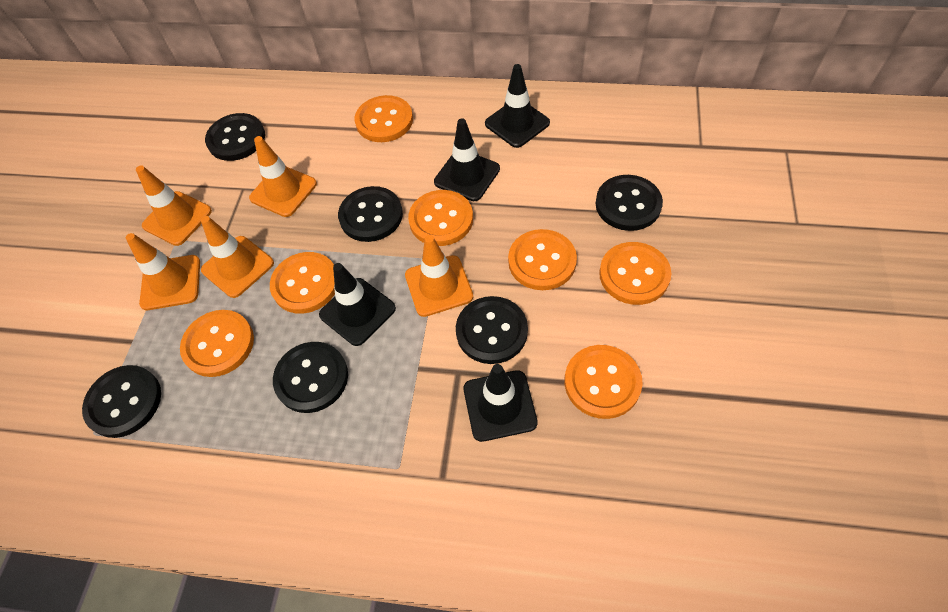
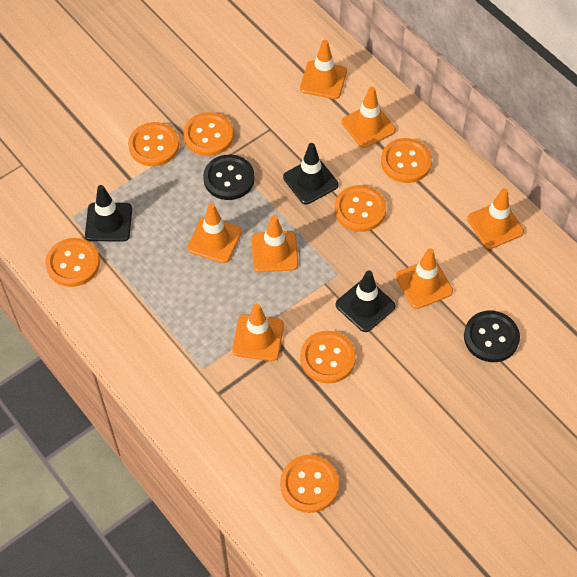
black button: [82,365,161,438] [205,113,265,161] [273,342,348,413] [338,186,403,242] [456,296,528,364] [596,175,663,231] = 6 -> [203,154,255,200] [464,311,520,362] = 2
black traffic cone: [319,263,396,346] [434,118,500,201] [463,364,538,442] [485,64,550,148] = 4 -> [85,185,132,242] [283,143,339,204] [336,270,396,332] = 3
orange traffic cone: [126,233,200,310] [136,166,212,246] [201,216,274,298] [249,136,317,217] [405,235,473,317] = 5 -> [187,203,242,263] [232,304,284,361] [251,215,298,272] [300,40,347,99] [342,87,396,148] [396,248,453,309] [467,188,524,249] = 7

